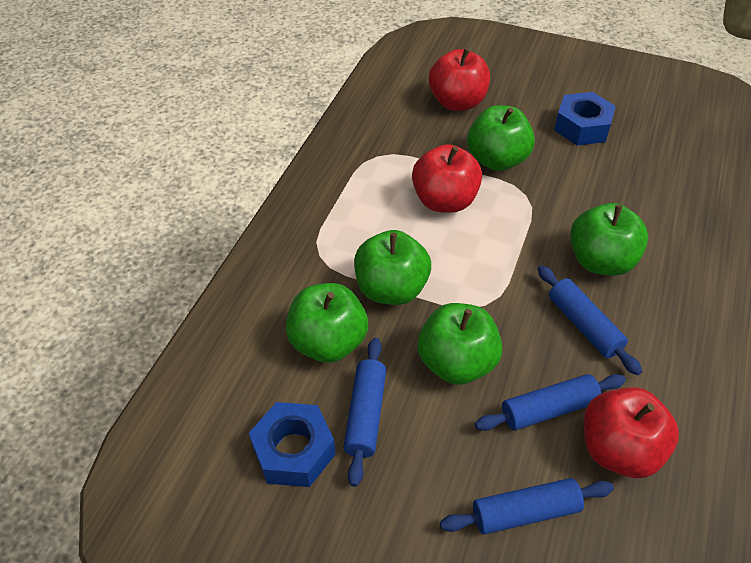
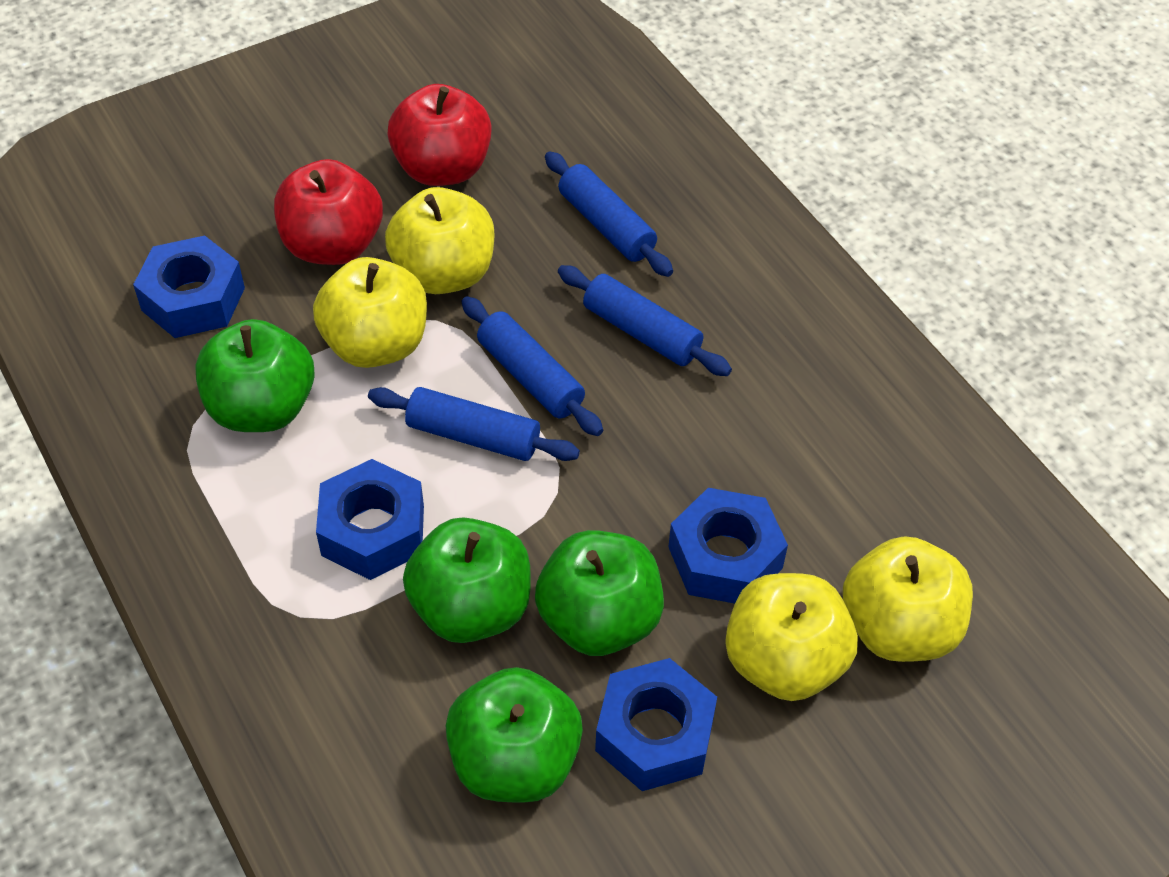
blue nut: [249,402,336,487] [554,92,616,145] = 2 -> [133,235,245,338] [316,459,424,580] [595,658,717,791] [668,488,788,604] = 4
green apple: [286,283,368,363] [354,230,431,305] [418,303,502,385] [467,105,535,171] [570,203,648,276] = 5 -> [195,319,315,432] [403,517,531,643] [446,667,583,803] [535,530,664,656] = 4
red apple: [412,144,482,213] [429,48,490,111] [584,387,679,478] = 3 -> [274,159,383,265] [387,84,492,186] = 2
yellow apple: none = 0 -> [313,257,427,368] [385,187,494,294] [725,573,858,701] [843,536,973,662] = 4

